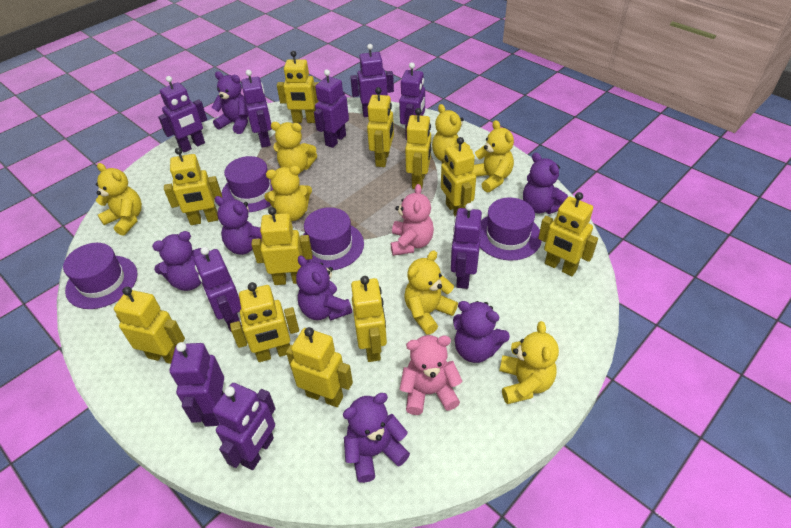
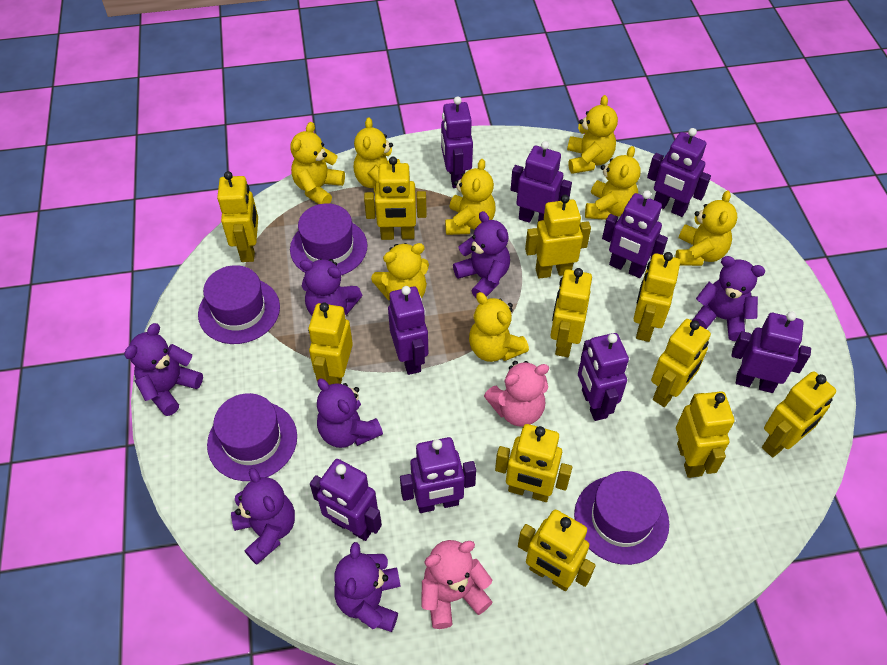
yellow teddy bear: [96,163,142,236] [264,166,312,221] [271,122,317,173] [405,251,458,335] [432,104,473,161] [473,120,514,192] [499,321,559,404] = 7 -> [290,122,345,204] [354,117,400,193] [371,243,429,300] [445,159,495,235] [469,292,529,362] [567,95,618,174] [585,146,641,220] [675,190,737,266] = 8

